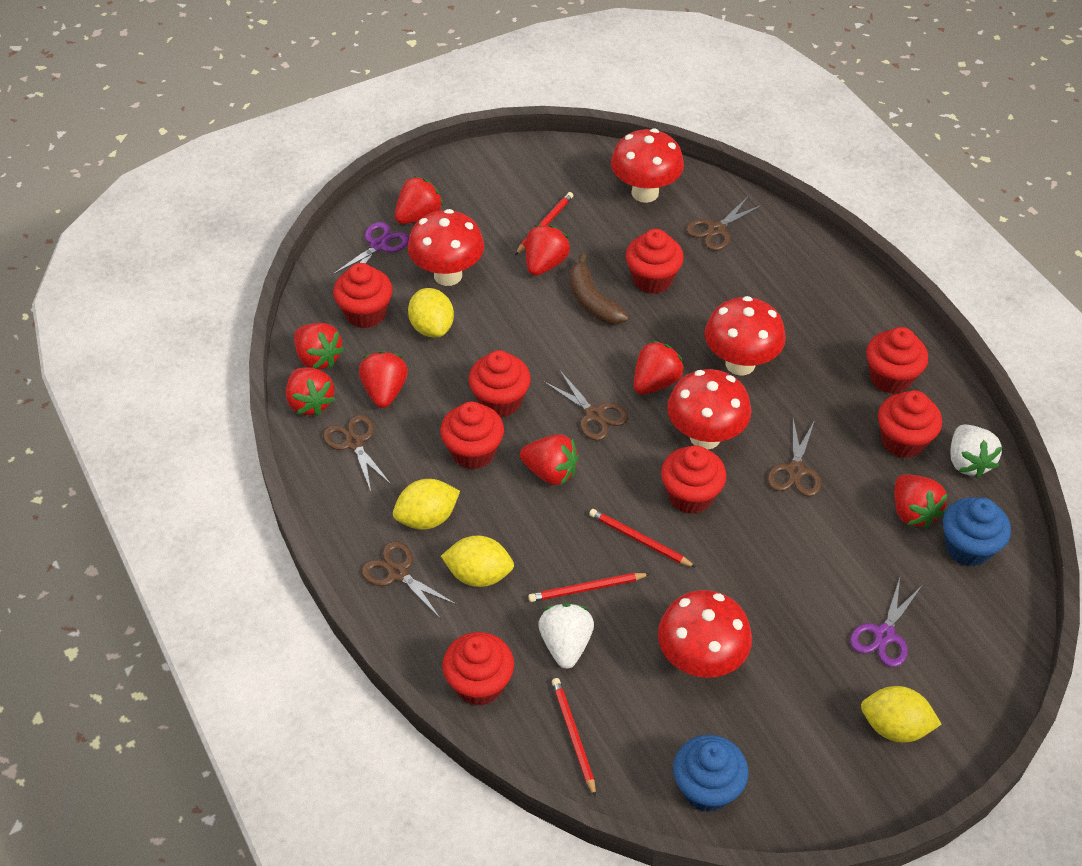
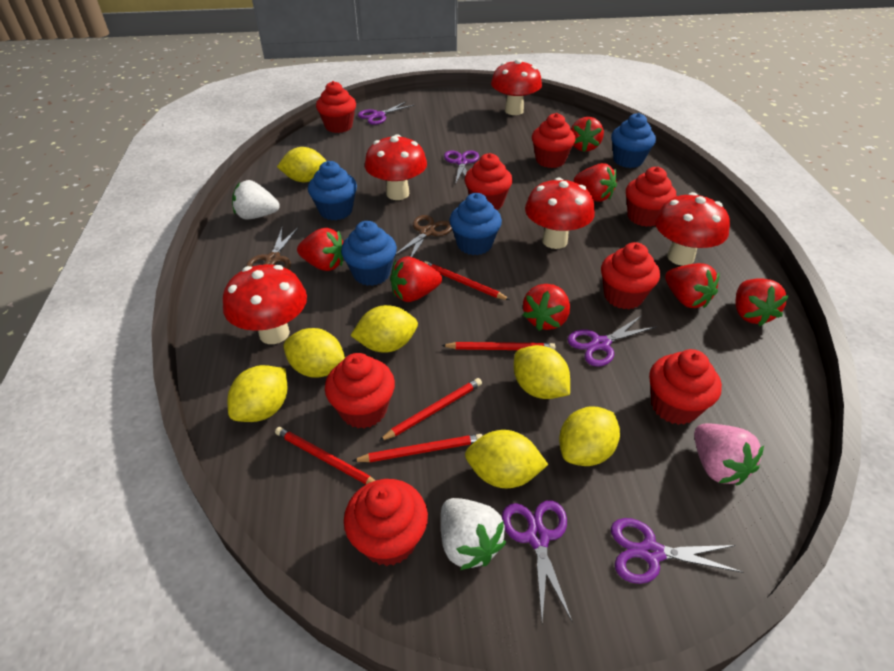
blue cupcake: [673,735,749,812] [943,497,1011,567] = 2 -> [308,161,357,220] [341,221,397,286] [450,193,502,255] [611,113,656,168] = 4
brown banana: [569,254,629,325] = 1 -> none = 0
brown scissors: [323,415,392,492] [361,541,457,618] [544,371,628,441] [686,197,763,251] [767,419,821,497] = 5 -> [246,227,299,270] [396,215,452,257] = 2
pink strawberry: none = 0 -> [694,423,764,485] = 1
purple scissors: [332,222,409,275] [850,578,922,667] = 2 -> [358,101,414,125] [444,150,479,185] [502,500,572,621] [567,315,657,367] [611,518,744,584] = 5
red pencil: [515,192,574,255] [528,573,650,602] [552,678,596,797] [589,509,696,568] = 4 -> [275,427,375,484] [352,434,483,462] [379,378,482,441] [424,261,510,300] [441,342,555,350] = 5
red strawberry: [286,367,335,416] [294,323,344,370] [359,351,408,408] [395,176,443,224] [520,434,579,485] [526,225,570,276] [634,340,685,395] [894,474,947,528] = 8 -> [297,228,343,271] [390,257,442,302] [523,284,570,331] [571,117,604,152] [574,163,617,202] [665,263,720,308] [735,278,788,326] = 7
yellow lemon: [393,479,460,530] [408,288,454,338] [441,535,514,587] [861,686,942,743] = 4 -> [227,365,287,422] [277,147,326,182] [284,328,345,378] [350,305,418,353] [465,430,548,488] [514,345,570,399] [559,407,620,466] = 7

